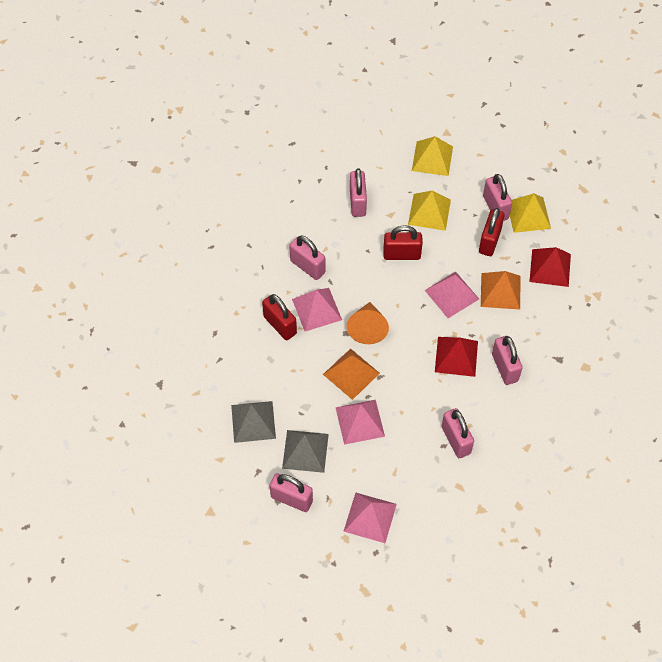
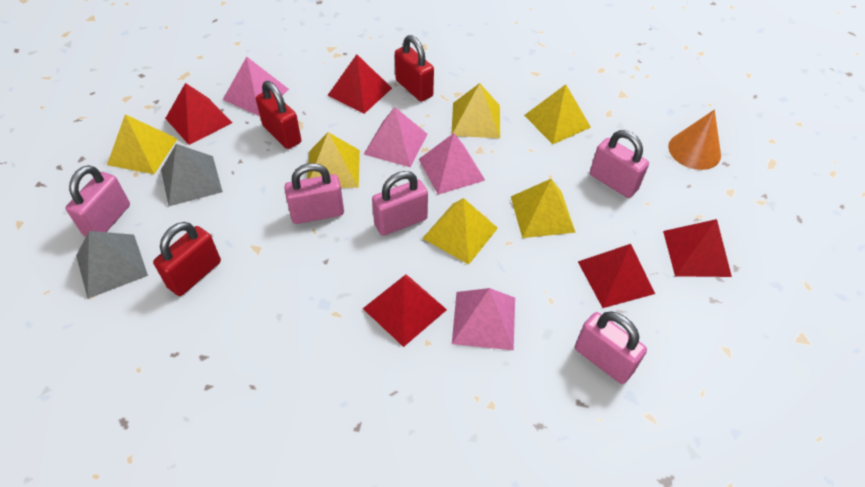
orange pyramid: [323,349,380,400] [481,271,520,310] = 2 -> none = 0
pink padlock: [269,473,313,512] [289,235,325,280] [350,168,367,217] [442,408,474,458] [483,174,512,221] [492,336,523,385] = 6 -> [65,165,130,236] [284,163,344,224] [372,171,428,236] [575,311,647,384] [590,130,649,198] = 5
red pyramid: [435,337,478,377] [529,247,571,287] = 2 -> [165,83,232,145] [327,54,392,114] [363,274,447,347] [578,244,655,308] [663,219,732,277] = 5
yellow pyramid: [408,191,451,231] [412,136,453,176] [510,193,551,233] = 3 -> [107,114,177,174] [307,132,360,188] [422,198,498,265] [451,83,500,138] [511,179,576,238] [524,84,591,144] = 6

